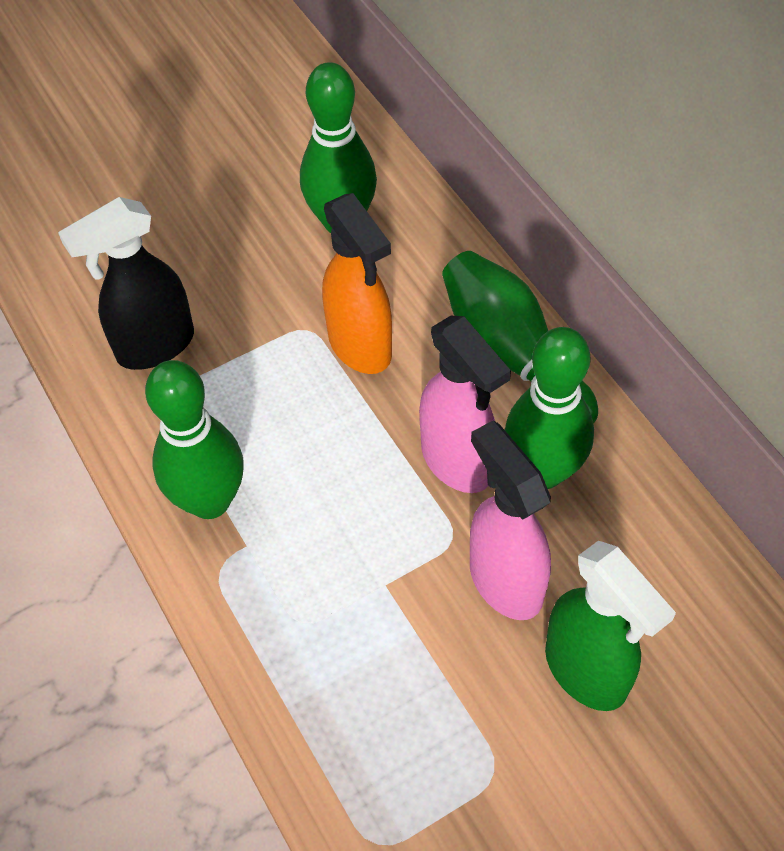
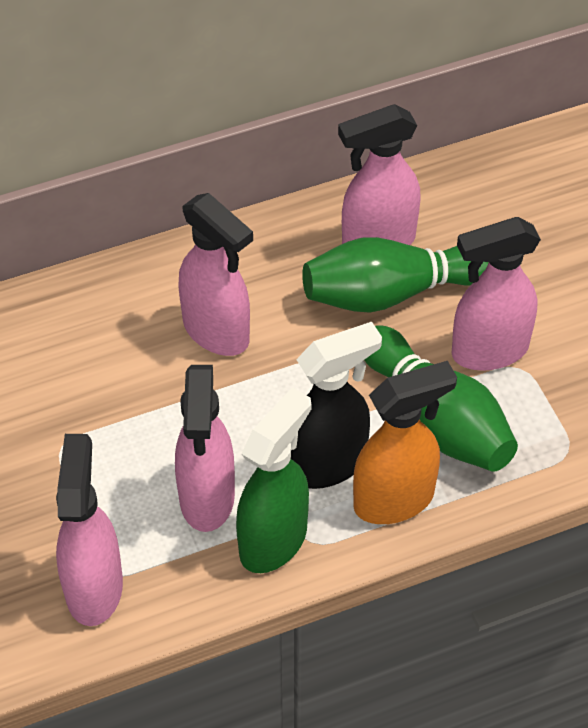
green bowling pin: [145,360,244,519] [300,62,377,233] [442,251,598,424] [505,327,594,489] = 4 -> [302,237,488,312] [364,325,518,472] = 2
pink spray bottle: [419,316,511,493] [470,421,551,620] = 2 -> [56,434,123,626] [175,365,235,532] [178,193,253,356] [338,104,421,245] [452,217,541,371] = 5

